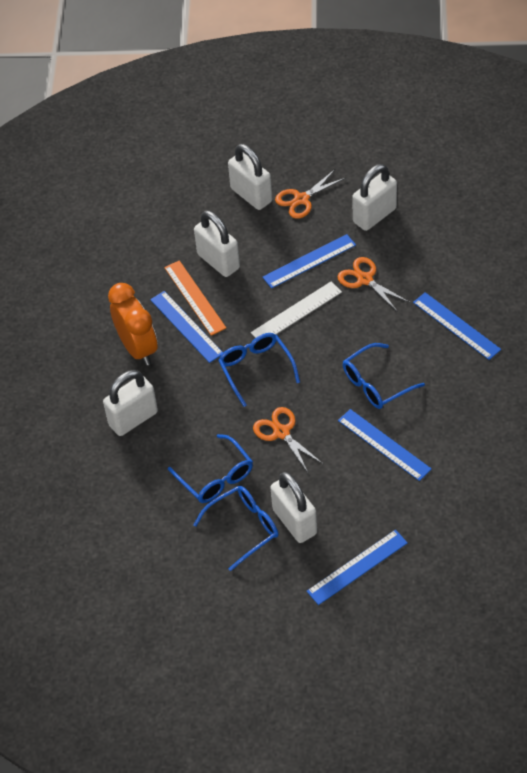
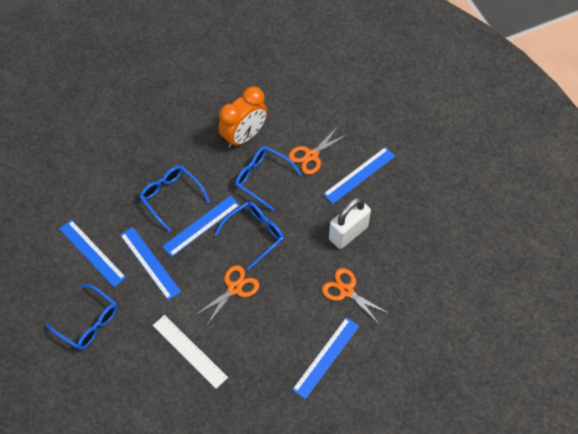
orange ruler: [164,260,226,336] = 1 -> none = 0
white padlock: [103,370,158,436] [194,211,240,277] [228,144,272,210] [271,472,317,543] [352,164,397,231] = 5 -> [329,197,371,249] = 1

